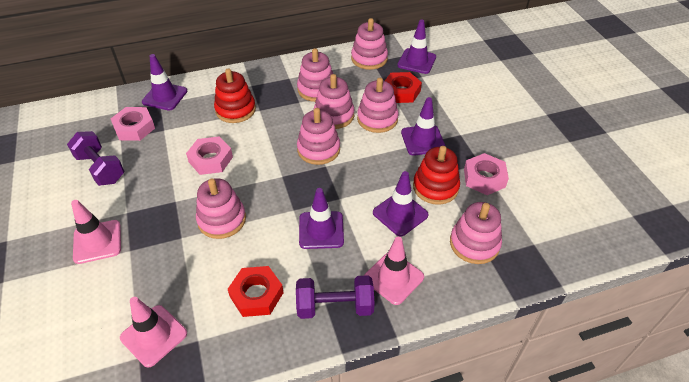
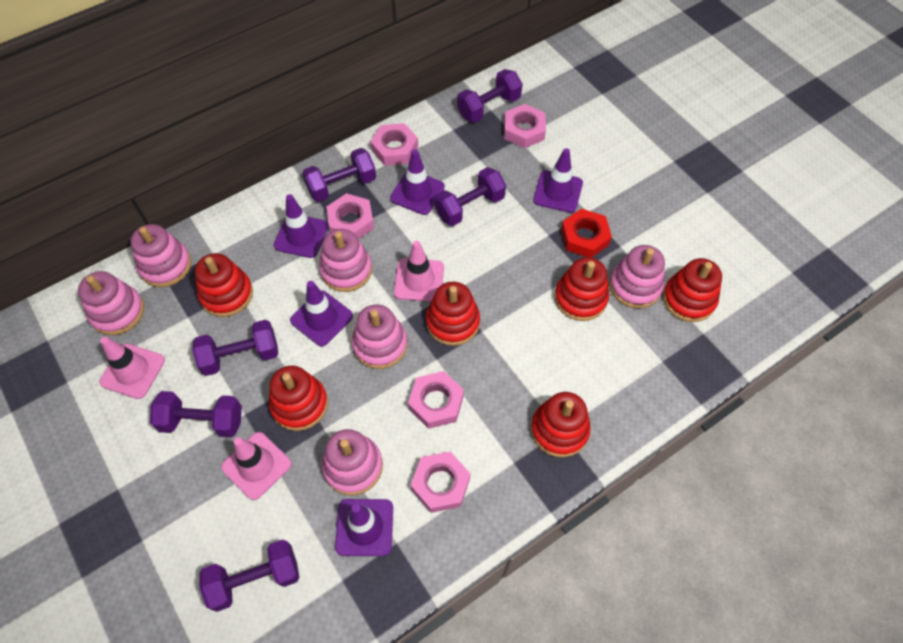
pink nut: [111,107,155,141] [186,136,233,175] [464,153,509,195] = 3 -> [326,193,374,239] [370,123,418,166] [408,371,464,429] [410,452,471,513] [504,104,546,148] = 5
pink stacking toy: [196,178,246,239] [297,48,333,102] [297,108,340,165] [314,74,355,129] [351,18,388,70] [357,78,399,133] [450,202,502,264] = 7 -> [78,271,144,335] [130,224,191,287] [319,229,372,292] [322,429,383,495] [352,305,407,369] [609,245,665,308] = 6
purple dumbbell: [67,131,125,186] [296,275,375,319] = 2 -> [150,391,242,438] [192,320,278,376] [199,539,299,612] [302,148,376,202] [434,167,506,226] [457,69,523,123] = 6
red nut: [228,266,284,317] [385,72,422,103] = 2 -> [561,208,612,258] = 1
red stacking toy: [214,68,256,123] [413,146,460,205] = 2 -> [195,253,253,317] [269,366,328,431] [426,282,480,346] [531,392,591,457] [555,257,609,321] [663,258,722,322] = 6

